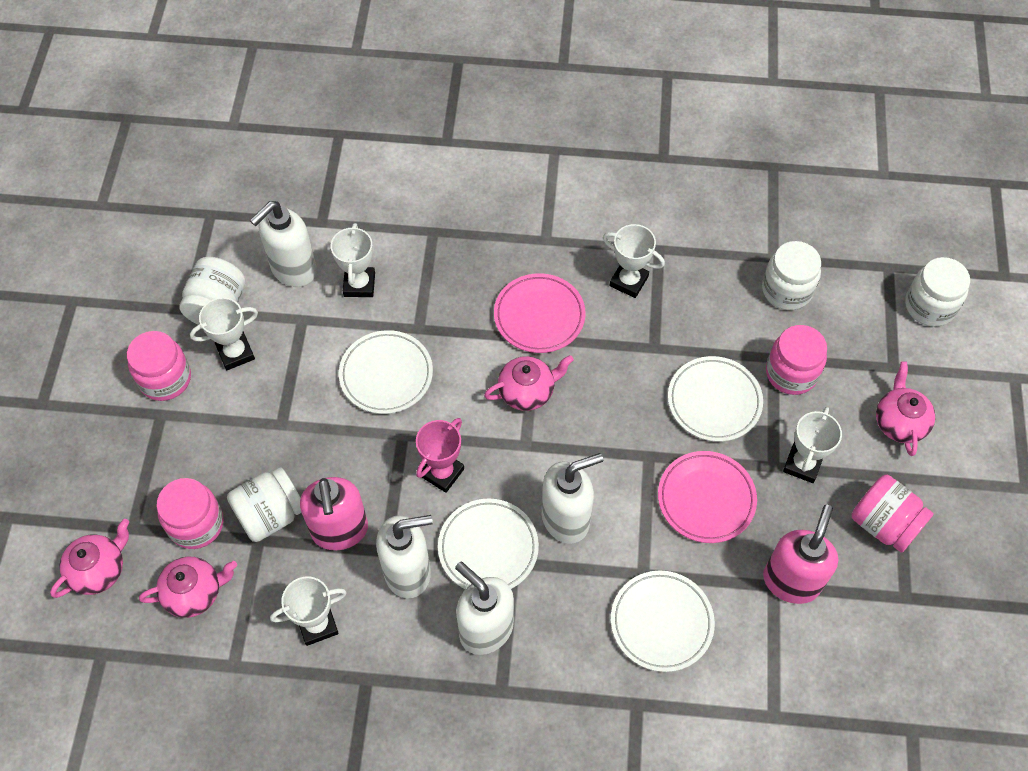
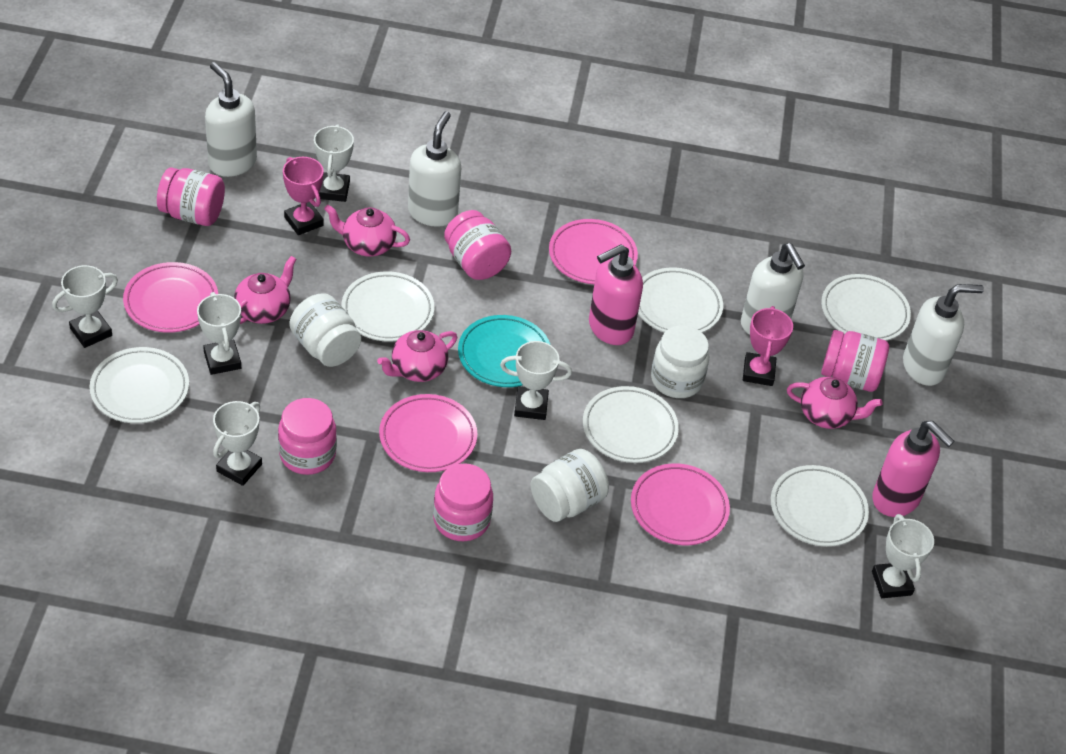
pink jar: [127,331,191,401] [156,478,224,549] [766,325,827,395] [851,475,934,553] = 4 -> [157,167,225,226] [278,398,337,475] [433,463,493,541] [444,210,511,280] [821,330,889,392] = 5
pink plate: [494,273,586,353] [658,451,757,543] = 2 -> [123,262,218,333] [379,394,477,472] [549,219,638,284] [631,463,730,545] = 4
pink trophy: [416,418,464,493] = 1 -> [283,157,324,235] [743,306,793,386] = 2
turquoise plate: none = 0 -> [458,315,550,387] = 1
white jar: [179,257,246,325] [227,467,302,542] [762,241,821,310] [905,257,970,327] = 4 -> [289,293,361,367] [531,449,609,522] [651,325,709,398] = 3
white plate: [339,330,433,414] [438,499,539,589] [611,571,715,672] [668,356,763,442] = 4 -> [90,347,189,423] [342,271,434,342] [583,386,679,463] [638,267,723,333] [771,465,869,547] [821,274,911,341] = 6
white trophy: [190,297,258,370] [270,576,347,646] [330,223,375,297] [603,224,665,298] [783,407,842,483] = 5 -> [52,265,118,348] [197,292,241,375] [213,401,262,486] [314,124,354,202] [500,341,572,420] [872,514,934,598] = 6

